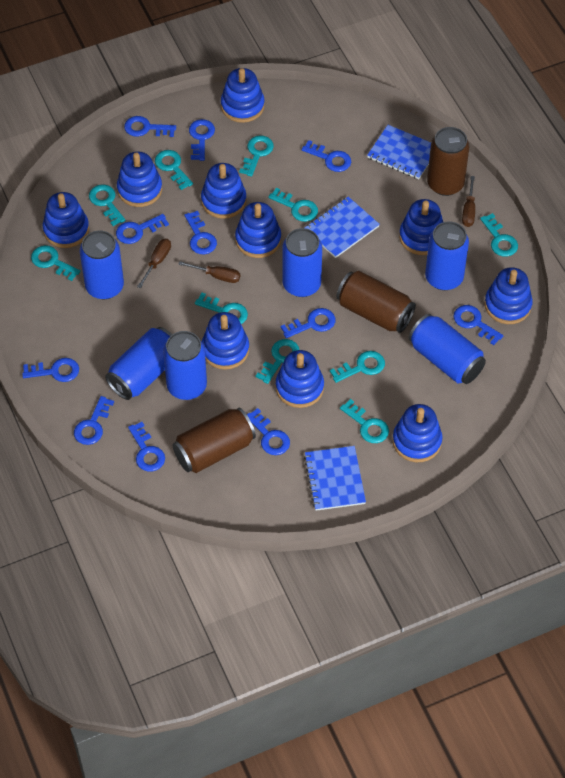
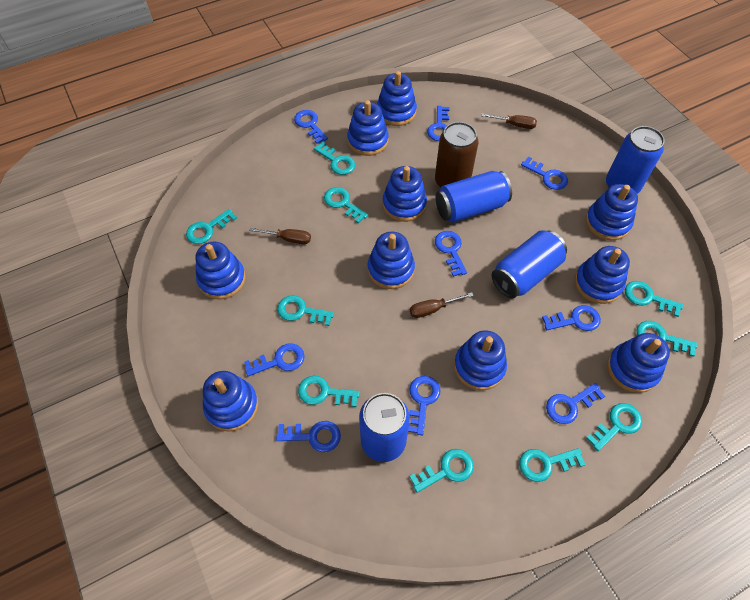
blue can: [80,230,124,299] [105,327,172,400] [163,331,207,400] [282,228,322,297] [409,314,486,384] [425,221,469,290] = 6 -> [359,393,410,462] [436,171,512,223] [492,230,567,298] [606,126,665,194] = 4
blue key: [22,358,79,382] [74,396,114,445] [116,214,169,244] [124,116,176,137] [128,422,165,471] [184,211,217,254] [189,119,215,161] [247,408,290,455] [281,308,335,338] [302,140,351,172] [453,305,504,345] = 11 -> [244,343,305,377] [276,421,341,452] [294,110,328,144] [408,376,440,435] [427,106,449,141] [435,231,467,277] [521,157,568,190] [542,305,601,331] [546,383,605,424] = 9
blue notebook: [304,446,366,511] [305,197,380,258] [367,125,431,179] = 3 -> none = 0
brown can: [173,408,256,473] [336,271,416,333] [427,127,470,196] = 3 -> [435,122,478,187] = 1

